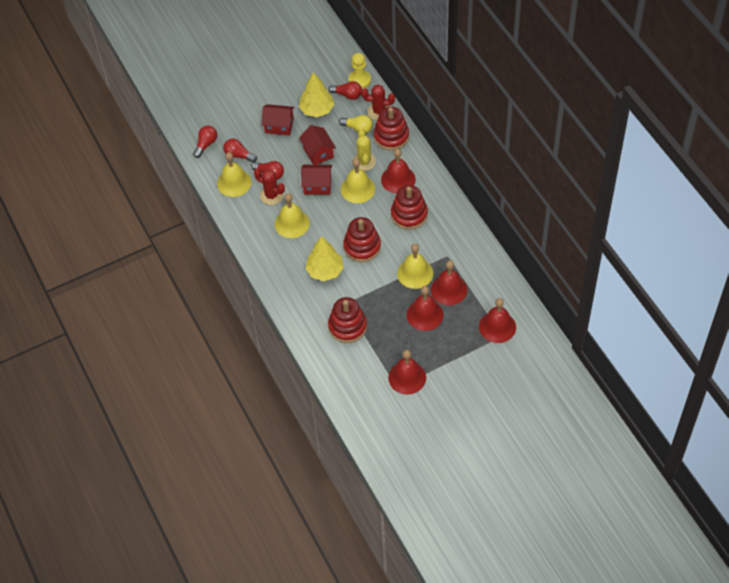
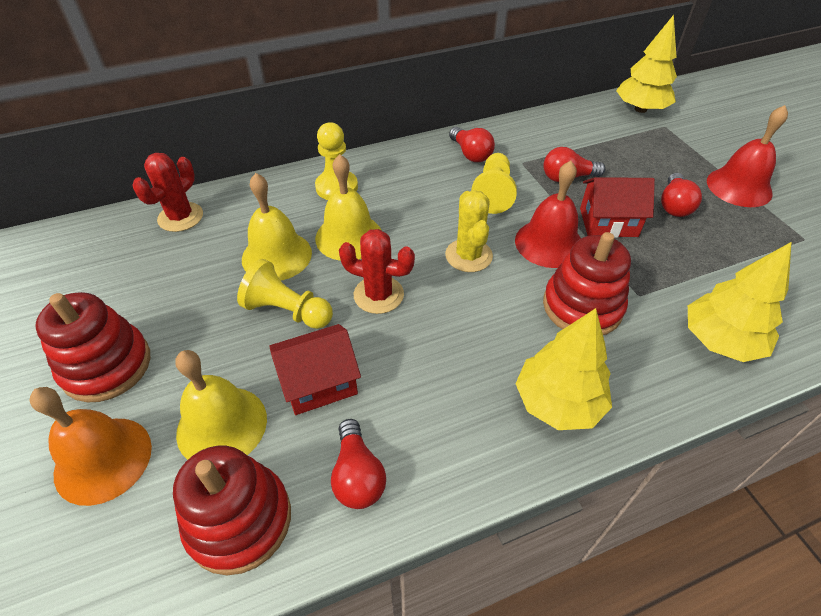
orange bell: none = 0 -> [30,387,152,506] = 1
red bell: [381,148,416,194] [388,350,426,395] [407,286,443,331] [431,260,467,305] [479,298,516,343] = 5 -> [515,161,581,268] [707,105,788,207] = 2
red house: [262,104,294,136] [299,125,336,165] [301,165,332,195] = 3 -> [269,324,361,415] [580,177,655,238] = 2
red stacking toy: [328,297,367,343] [343,217,381,262] [374,107,409,150] [391,185,428,230] = 4 -> [35,292,150,402] [173,446,291,575] [543,232,631,335] = 3
yellow bell: [217,152,251,197] [275,193,310,238] [341,158,375,203] [397,244,433,289] = 4 -> [175,350,267,460] [242,173,312,281] [315,154,382,261] = 3
yellow light bulb: [339,115,372,133] = 1 -> none = 0
yellow pawn: [348,53,371,89] = 1 -> [237,259,333,329] [315,122,358,200] [471,153,517,214] = 3
yellow tree: [299,72,334,117] [305,236,344,281] = 2 -> [516,308,612,430] [616,15,677,113] [688,242,792,362] = 3

